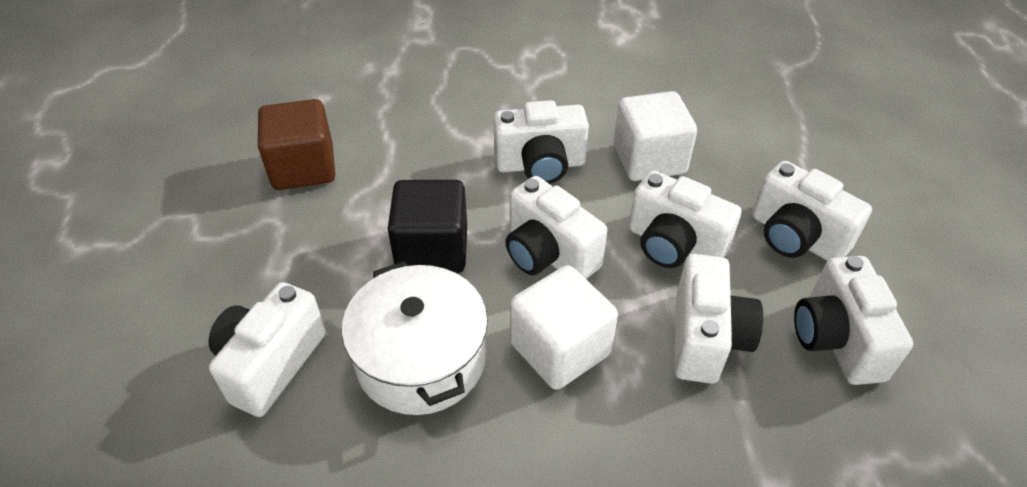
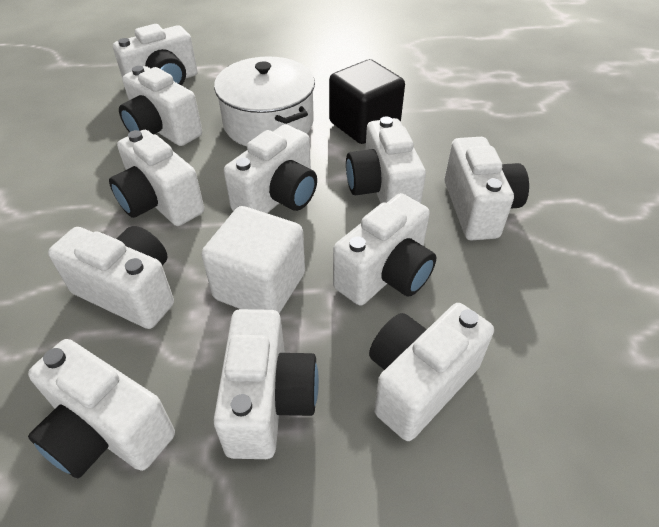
brown cube: [258,99,335,190] = 1 -> none = 0
white camera: [209,282,326,417] [493,100,589,184] [505,176,607,279] [629,170,742,268] [674,254,763,384] [753,161,872,261] [794,256,914,385] = 7 -> [28,339,175,478] [48,226,174,329] [109,130,204,226] [113,24,198,86] [119,66,202,146] [213,309,319,459] [224,124,317,213] [333,193,436,306] [346,116,426,203] [369,303,494,441] [445,137,529,240] = 11
white cube: [510,265,618,390] [614,91,697,181] = 2 -> [201,206,305,314] = 1

